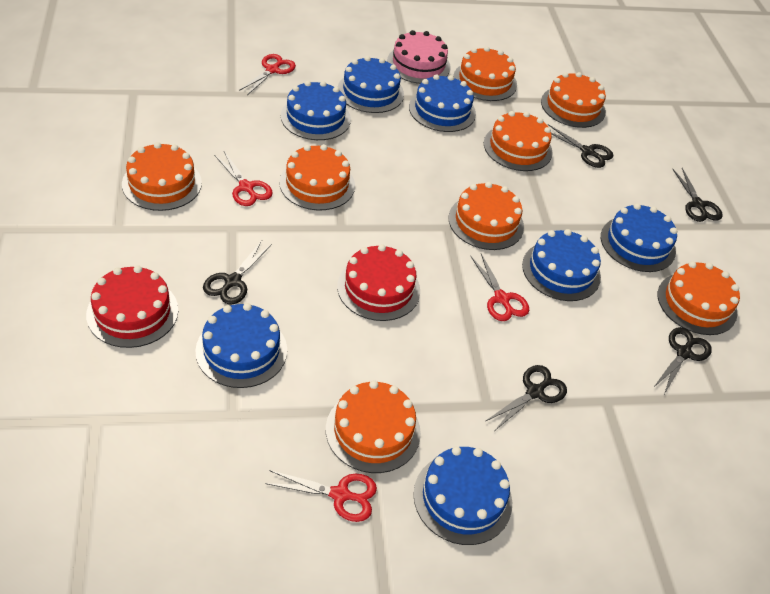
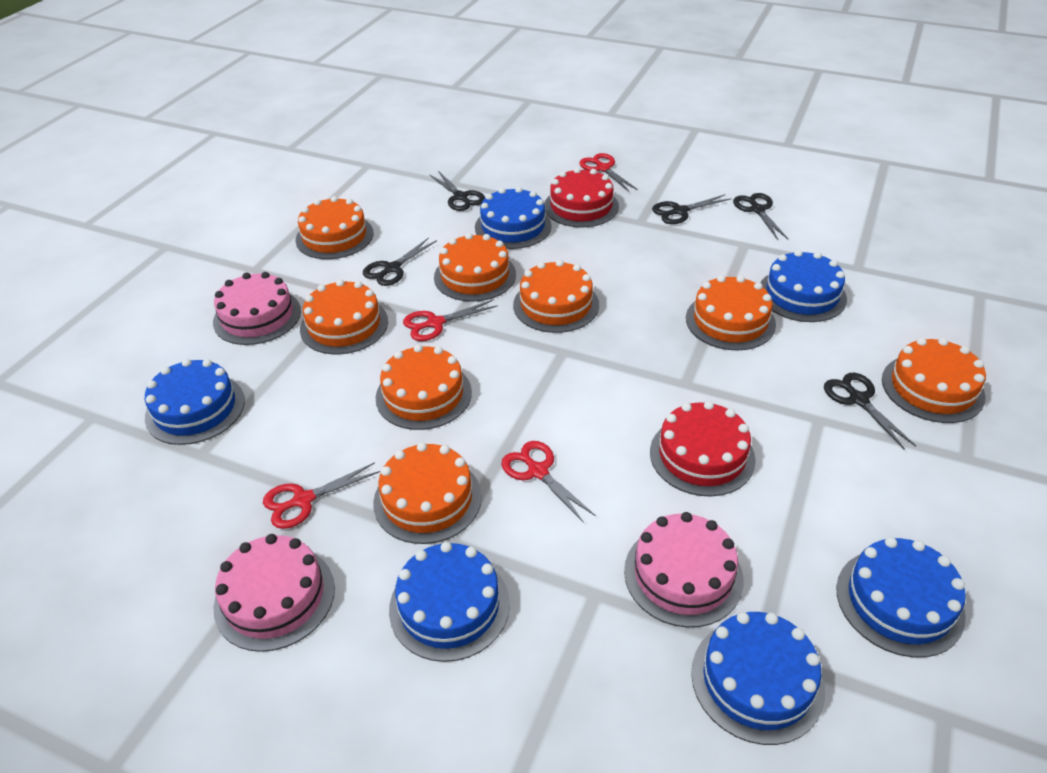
blue cake: [195,303,287,388] [281,81,351,140] [338,56,404,113] [409,74,476,132] [413,446,512,545] [522,229,601,301] [601,203,677,272] = 7 -> [145,359,245,445] [389,542,510,662] [475,187,552,249] [691,612,825,745] [761,250,847,322] [836,537,966,658] = 6
pink cake: [387,30,451,84] = 1 -> [213,272,301,345] [213,534,335,652] [624,512,744,627] = 3

